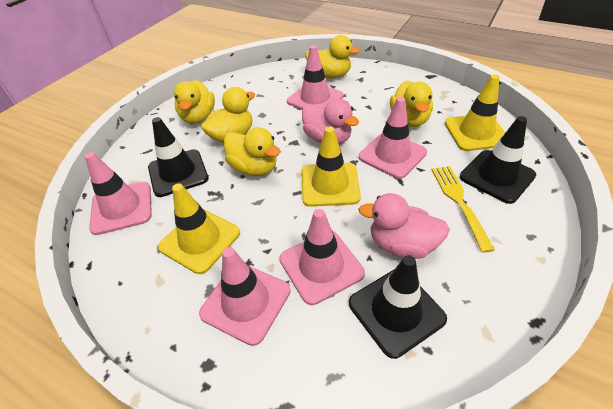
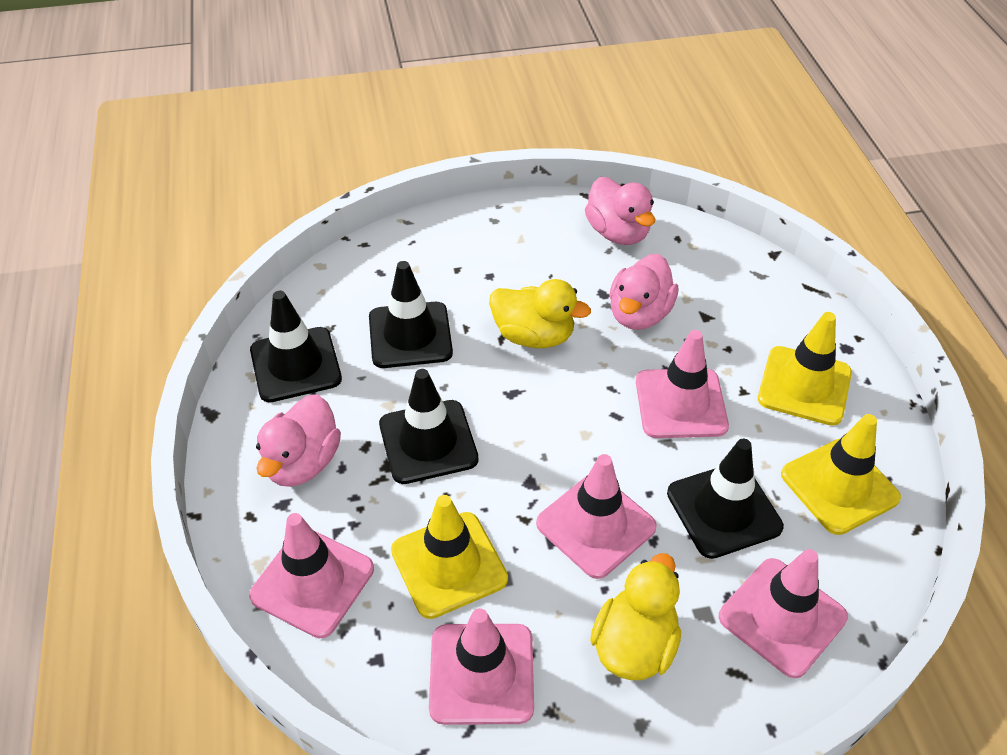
black traffic cone: [148,117,209,197] [349,255,447,359] [460,116,536,204] = 3 -> [250,291,342,402] [369,261,453,368] [379,369,478,484] [667,439,784,559] = 4
pink duck: [302,98,359,144] [358,193,450,259] = 2 -> [256,394,341,487] [585,177,655,245] [609,254,678,330] = 3
yellow duck: [174,80,215,124] [201,87,255,143] [224,127,281,176] [306,35,360,79] [390,80,433,127] = 5 -> [489,279,591,348] [590,553,681,680] = 2
yellow fork: [431,166,495,253] = 1 -> none = 0

